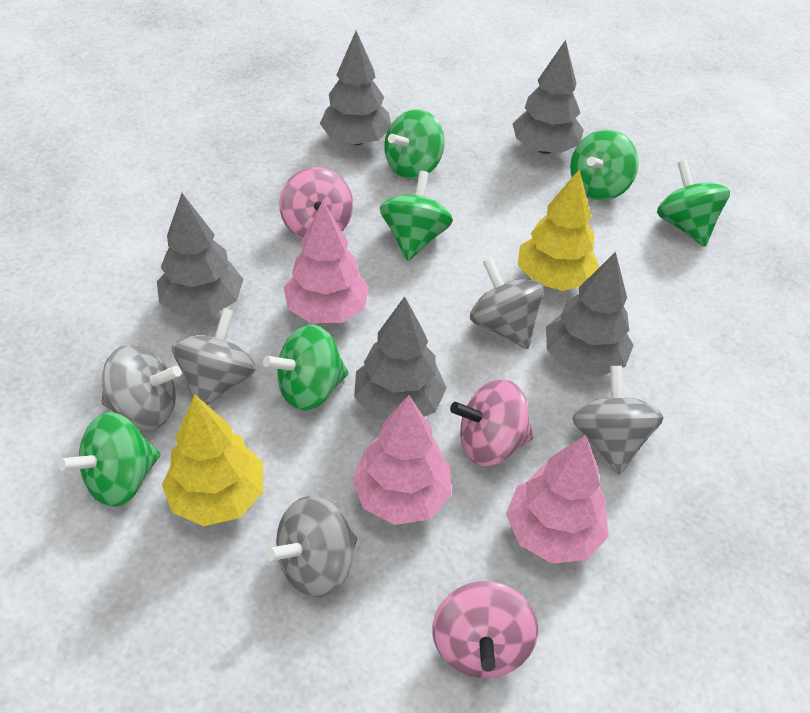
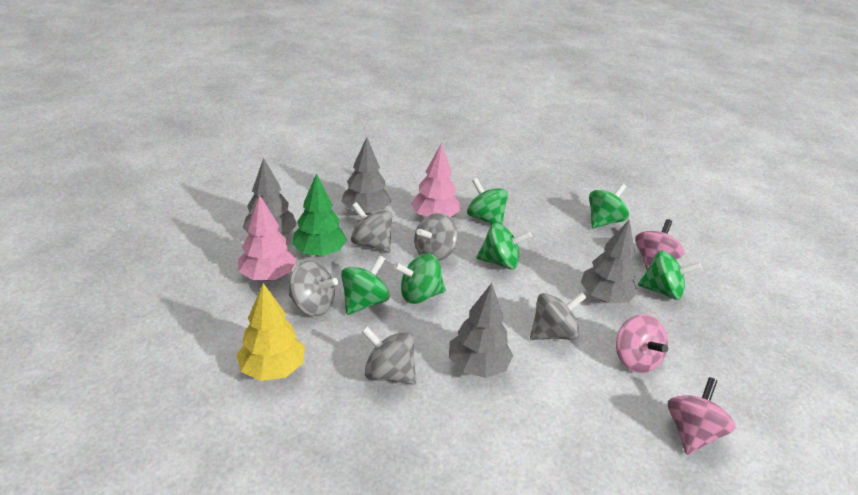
green tree: none = 0 -> [292,173,347,257] = 1
grey tree: [157,193,243,317] [320,31,391,145] [354,296,447,420] [512,40,584,154] [546,251,634,377] = 5 -> [243,158,297,236] [341,137,391,215] [449,283,513,378] [581,220,638,303] = 4
pink tree: [284,201,369,323] [352,395,452,525] [506,435,609,564] = 3 -> [238,194,296,281] [411,143,460,217] = 2
yellow tree: [162,394,263,526] [518,170,600,291] = 2 -> [236,283,305,381] = 1

